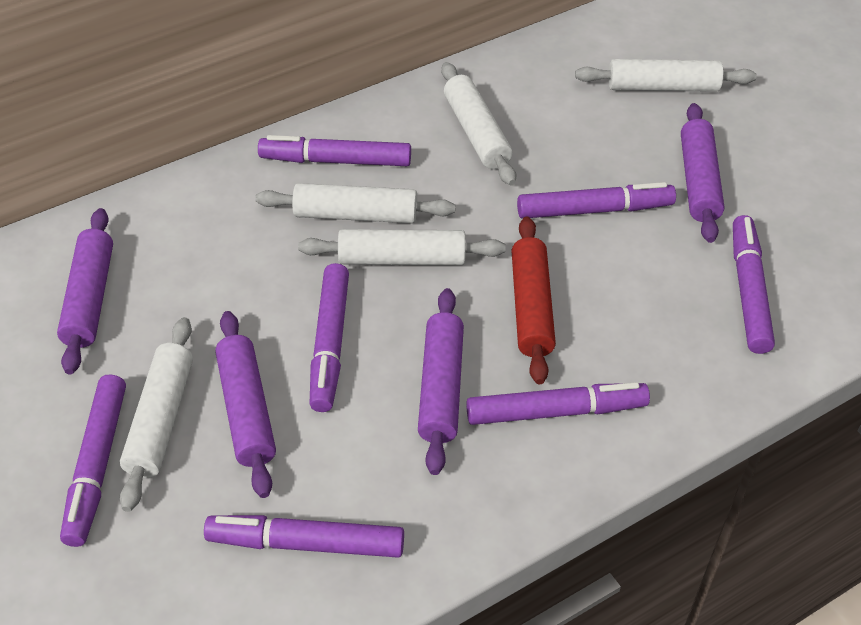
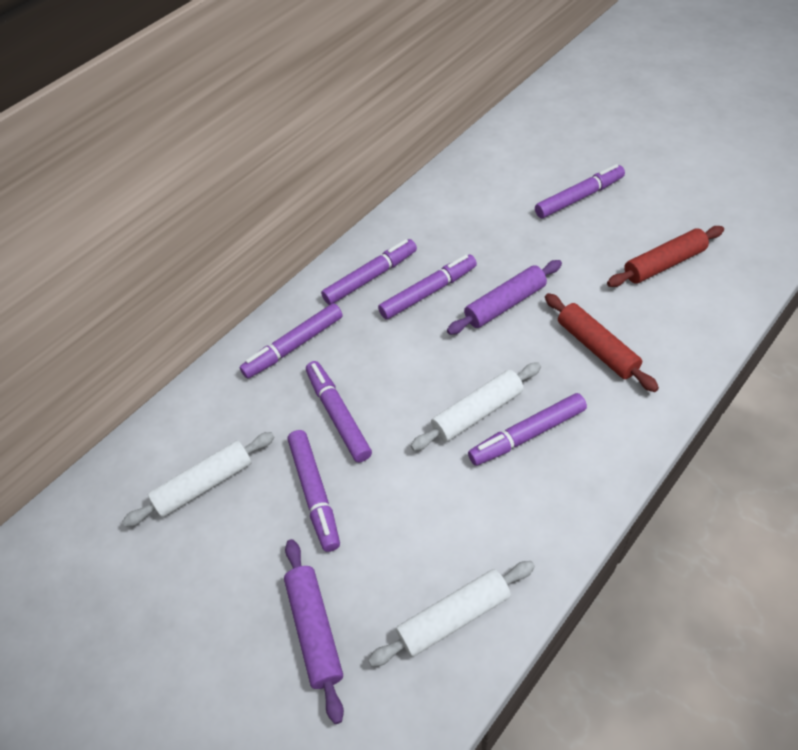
purple rolling pin: [57,208,113,374] [215,311,276,498] [418,288,464,475] [681,103,724,243] = 4 -> [284,539,344,724] [447,260,562,335] = 2
red rolling pin: [511,217,556,385] = 1 -> [545,293,659,392] [607,226,724,287] = 2
white rolling pin: [120,317,193,512] [255,183,455,223] [298,229,506,265] [441,62,516,185] [575,59,757,92] = 5 -> [122,432,275,527] [368,561,535,667] [411,362,541,451] = 3

